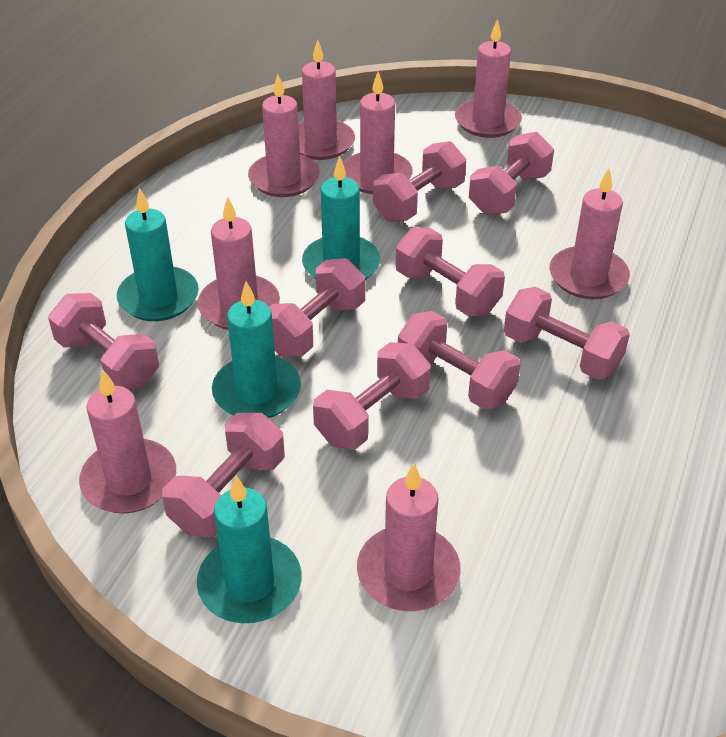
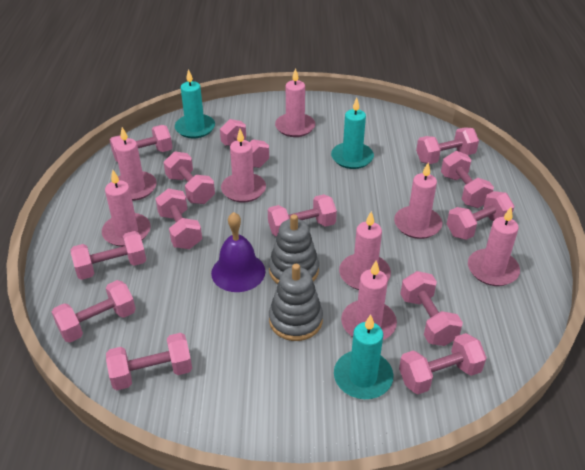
grey stacking toy: none = 0 -> [269,214,319,284] [269,264,323,341] = 2
pink dumbbell: [48,293,159,390] [162,413,285,537] [269,258,365,356] [313,342,431,450] [373,141,466,222] [396,227,505,317] [398,311,521,410] [469,132,554,215] [504,287,630,380] = 9 -> [52,280,136,343] [71,231,146,280] [106,333,192,390] [110,125,173,162] [155,188,202,249] [163,151,215,204] [220,119,269,168] [268,194,337,237] [399,333,487,394] [400,271,463,346] [416,127,479,164] [441,151,494,208] [447,191,514,240] = 13
purple bell: none = 0 -> [211,212,265,292] = 1
turquoise candle: [117,188,199,321] [197,475,302,623] [212,281,301,418] [302,156,381,280] = 4 -> [175,69,215,138] [331,98,374,169] [334,314,393,399] = 3

